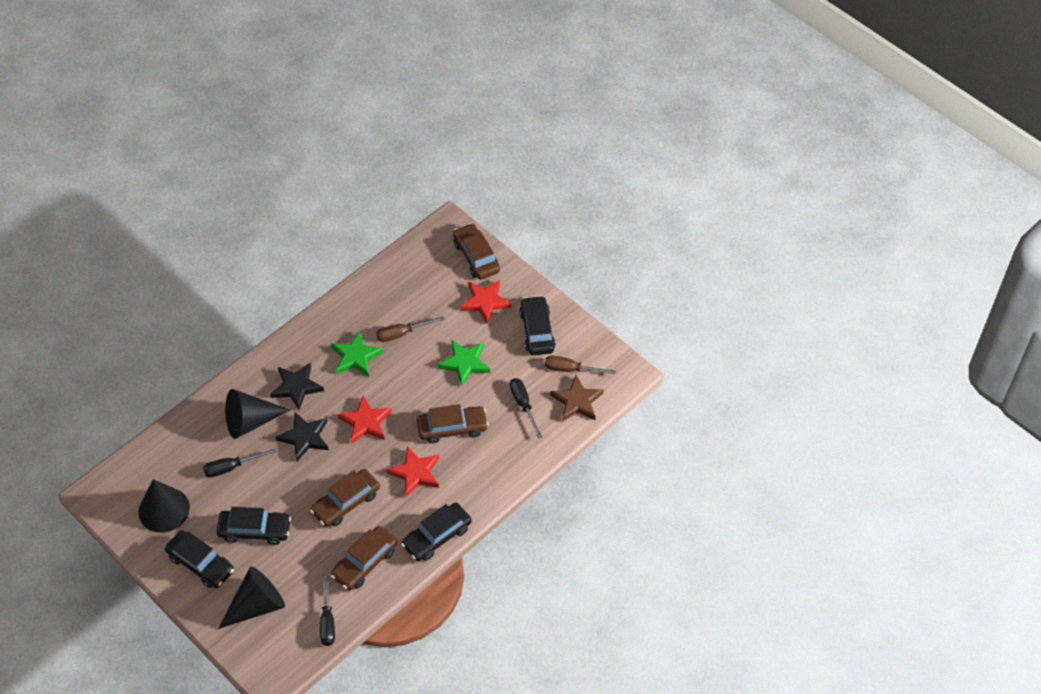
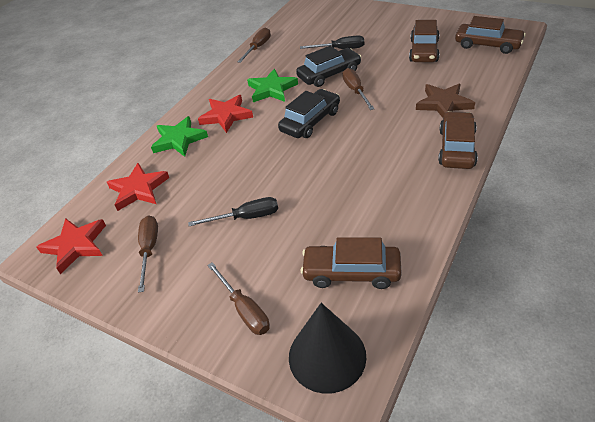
black car: [165,530,234,588] [216,507,291,545] [401,503,472,561] [520,296,556,356] = 4 -> [278,89,340,138] [296,46,361,87] = 2
black cone: [138,479,190,533] [218,567,285,629] [225,389,290,439] = 3 -> [289,303,366,394] = 1
black screwdriver: [203,449,276,477] [320,573,335,646] [510,378,542,439] = 3 -> [188,197,278,226] [300,35,364,49] = 2
black star: [270,363,324,410] [275,412,329,461] = 2 -> none = 0
brown screwdriver: [376,316,444,342] [545,356,616,374] = 2 -> [138,216,158,293] [207,262,270,335] [237,27,271,63] [342,68,375,110] = 4

